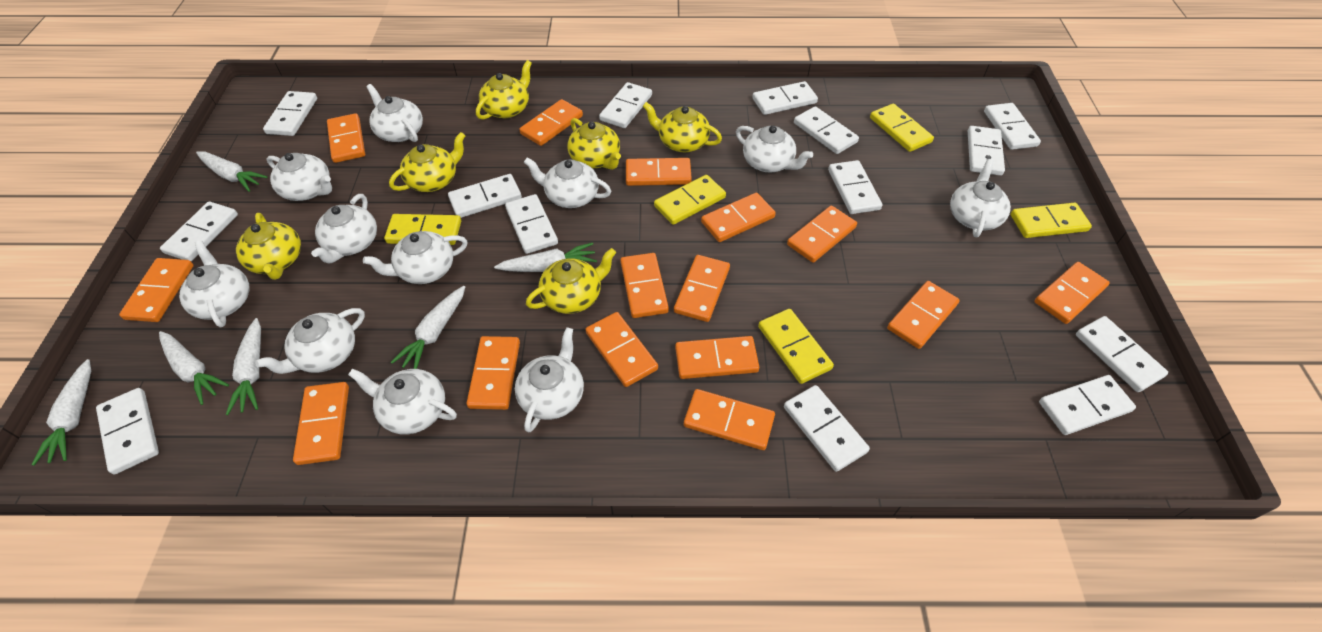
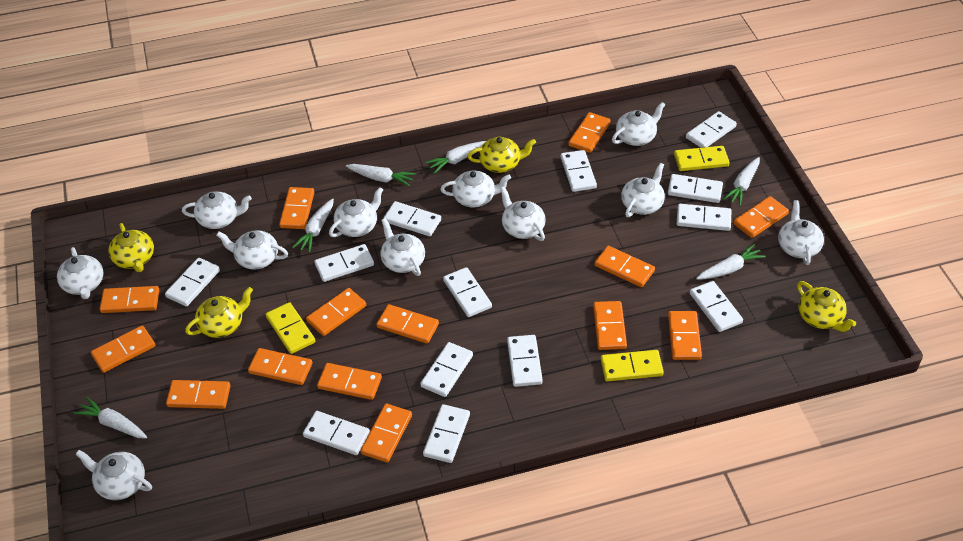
orange domino: [119,258,194,322] [293,382,349,465] [327,113,365,163] [466,336,520,410] [519,99,583,146] [585,312,658,387] [620,253,669,318] [626,158,692,186] [674,255,730,322] [675,336,759,379] [684,389,775,450] [701,193,776,242] [787,206,857,263] [887,281,960,349] [1035,262,1110,324] = 15 -> [91,325,155,373] [100,286,159,313] [166,380,231,409] [248,348,312,385] [279,187,314,229] [306,288,366,336] [317,363,382,400] [360,404,412,463] [376,304,439,344] [568,112,611,153] [593,301,627,350] [595,246,655,287] [668,311,702,360] [733,196,789,238] = 14
white domino: [96,388,159,475] [160,202,238,261] [263,91,317,136] [448,174,522,218] [505,194,558,254] [599,82,652,128] [753,81,818,115] [784,385,870,472] [794,106,859,154] [828,160,882,214] [968,126,1005,176] [984,103,1041,150] [1039,375,1136,435] [1076,316,1168,392] = 14 -> [165,258,220,307] [303,411,370,455] [314,244,374,282] [383,201,441,236] [420,342,473,397] [423,404,470,463] [443,267,492,317] [507,335,543,387] [561,150,597,192] [668,174,723,203] [677,204,731,231] [686,111,737,148] [690,281,743,332] = 13
yellow domino: [384,214,461,245] [654,175,726,225] [758,309,834,384] [870,104,934,152] [1011,202,1092,238] = 5 -> [266,302,315,354] [601,350,664,381] [674,146,730,171] = 3
yellow teapot: [236,213,301,280] [389,132,466,192] [476,60,532,120] [526,248,616,314] [567,118,621,170] [643,102,722,152] = 6 -> [108,223,154,272] [185,287,253,338] [467,137,536,173] [797,281,856,332] = 4

